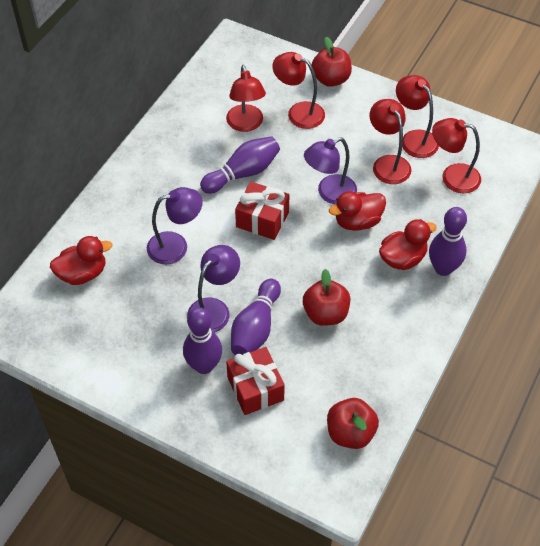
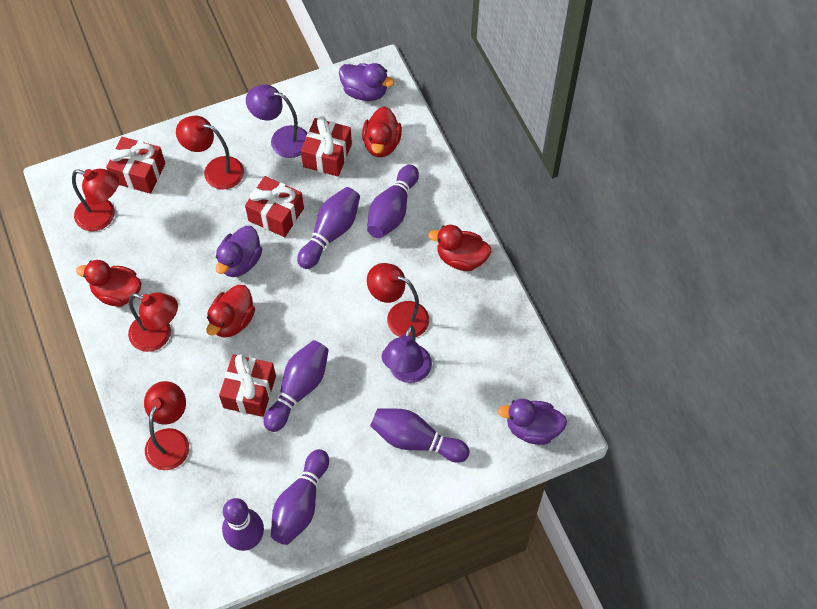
purple bowling pin: [183,307,222,374] [200,136,280,194] [231,279,281,356] [429,207,467,276] = 4 -> [222,498,264,551] [264,340,329,432] [271,449,329,545] [297,187,360,269] [367,165,419,238] [370,408,470,463] = 6
purple duck: none = 0 -> [216,226,262,277] [339,63,394,101] [498,399,567,445] = 3
purple lamp: [147,187,203,264] [187,245,240,333] [304,137,357,205] = 3 -> [246,85,307,158] [382,326,432,383] = 2
red apple: [303,269,350,326] [312,37,352,87] [327,398,379,449] = 3 -> none = 0
red duck: [50,236,112,285] [329,191,386,231] [379,219,437,270] = 3 -> [76,260,141,307] [206,285,255,338] [362,107,402,157] [428,225,491,271] = 4
red gift: [226,347,285,415] [235,182,289,240] = 2 -> [106,137,166,194] [219,354,276,417] [245,176,304,237] [301,116,352,177] = 4

